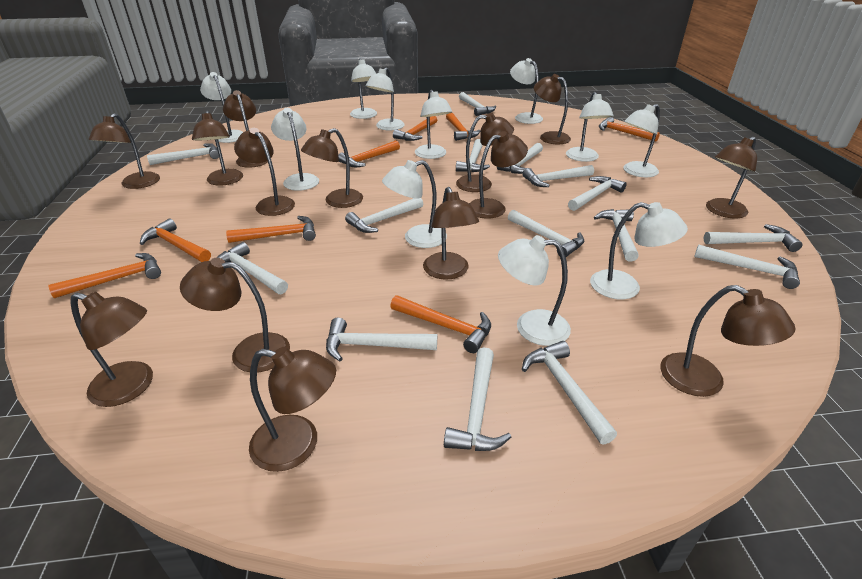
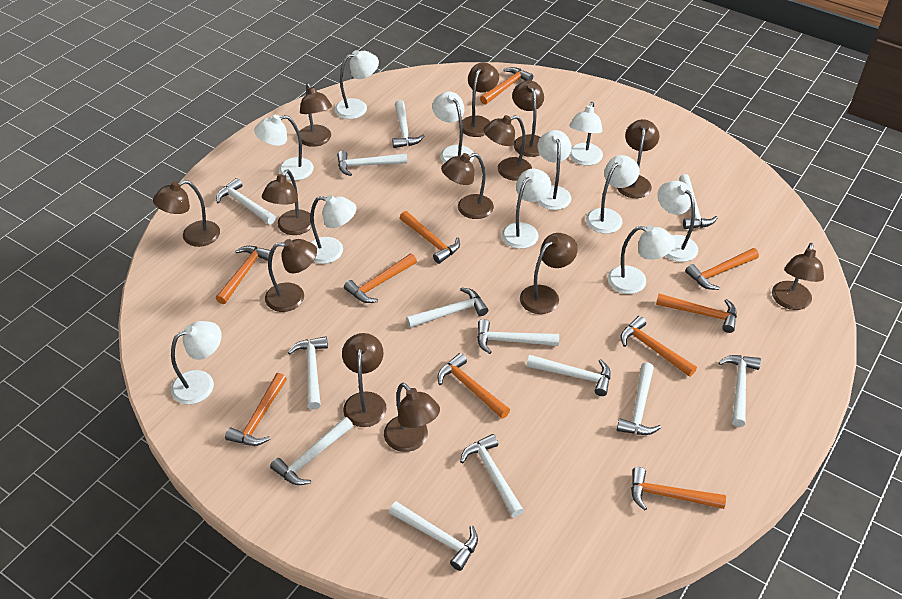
brown lamp: [70,291,153,407] [89,113,160,189] [180,258,290,372] [192,111,243,186] [223,90,268,168] [234,128,295,216] [249,347,336,472] [301,128,363,208] [423,187,479,280] [456,113,514,192] [469,131,528,219] [534,74,571,144] [660,285,796,397] [706,137,757,218] = 14 -> [153,180,220,247] [262,169,312,235] [265,239,317,312] [300,83,332,147] [342,333,386,427] [384,383,440,452] [441,153,494,219] [462,62,499,137] [483,115,532,180] [512,80,544,157] [520,233,578,314] [617,119,659,198] [772,243,824,310] = 13
orange hammer: [48,253,161,298] [140,219,211,262] [226,216,316,243] [338,140,400,167] [390,295,491,353] [393,116,437,141] [446,113,481,141] [599,117,660,142] = 8 -> [216,246,271,304] [225,373,287,446] [344,254,417,303] [400,211,460,264] [437,353,510,419] [480,67,533,105] [621,316,697,377] [631,467,726,511] [656,294,737,333] [685,248,759,290] = 10
white hammer: [147,143,219,165] [216,242,288,294] [326,318,437,361] [345,198,423,233] [444,347,511,451] [456,139,490,172] [459,92,496,116] [497,143,543,174] [508,210,584,257] [522,341,617,445] [523,165,594,187] [568,176,626,211] [594,209,639,262] [694,245,800,289] [703,224,802,252] = 15 -> [216,178,276,225] [270,417,353,485] [288,336,328,410] [337,151,407,176] [389,501,478,571] [392,100,424,148] [406,288,488,328] [460,434,524,517] [477,319,559,354] [527,355,611,396] [617,362,661,435] [679,174,718,229] [718,355,761,427] = 13

